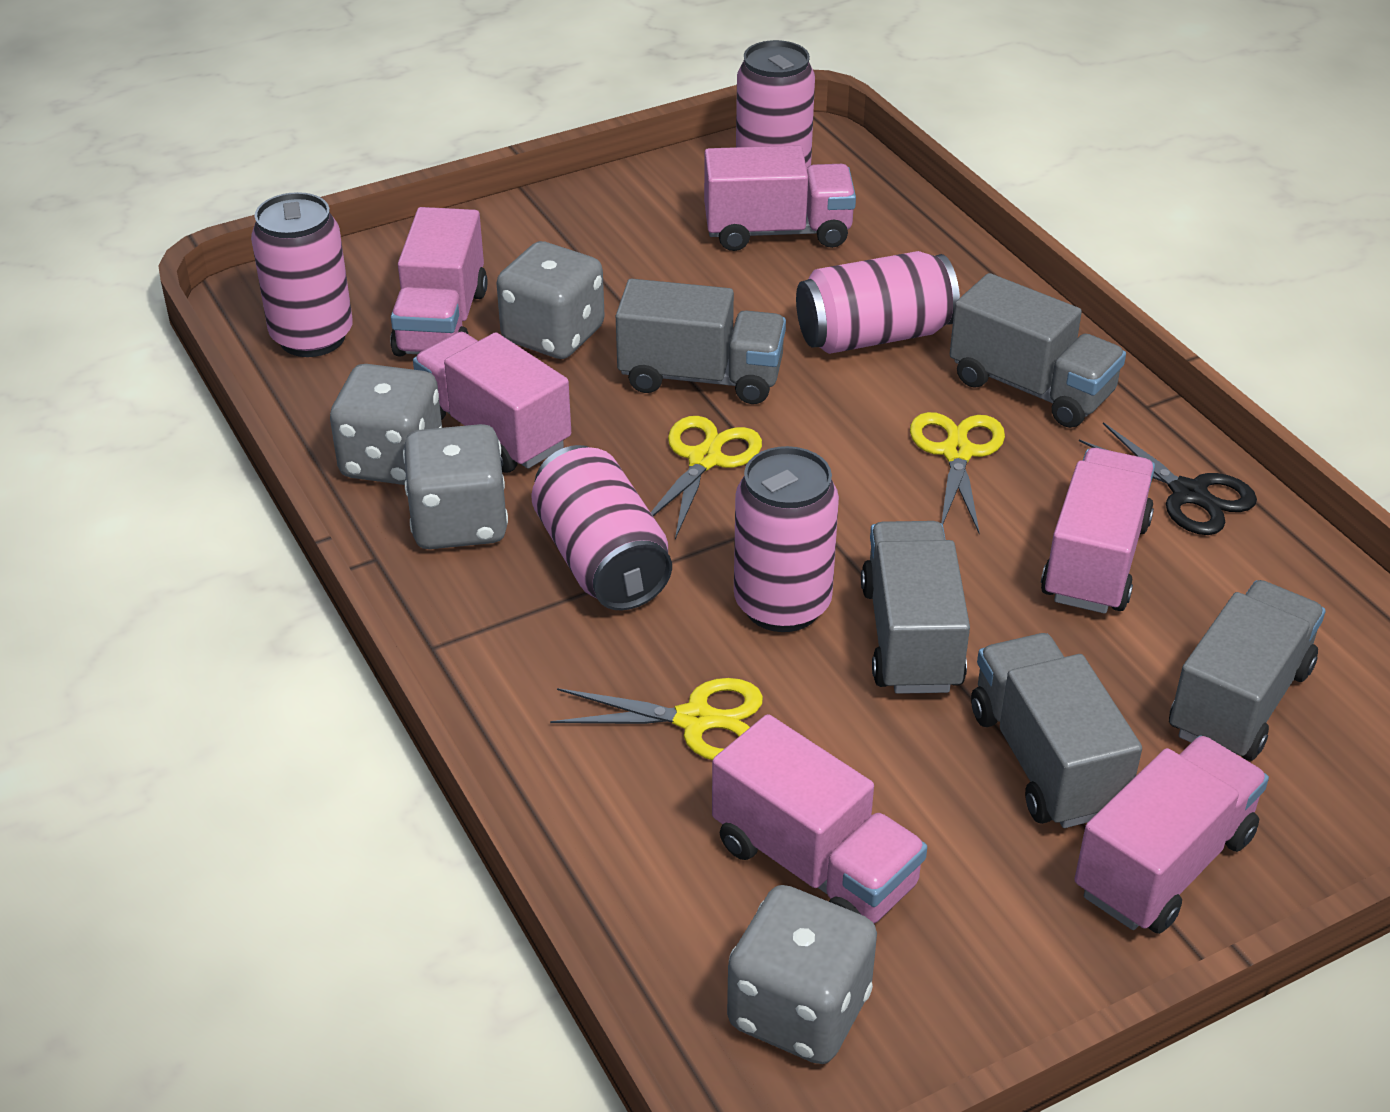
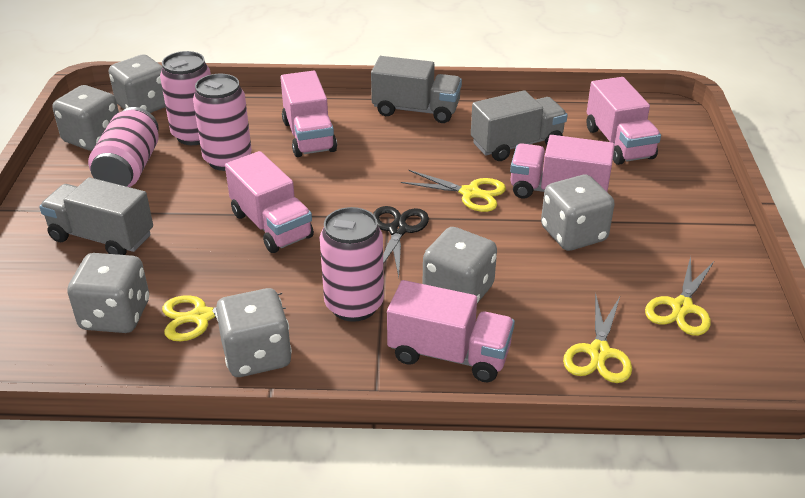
grey dice: [330,364,442,485] [403,424,508,549] [497,241,605,359] [727,885,877,1064] = 4 -> [52,85,119,151] [67,253,149,333] [109,55,166,113] [215,288,292,377] [422,227,497,303] [541,175,615,251] = 6
grey truck: [616,279,786,404] [861,521,970,694] [950,273,1126,428] [971,633,1142,828] [1169,580,1326,761] = 5 -> [39,177,153,255] [371,56,462,123] [471,90,568,161] = 3
pink can: [251,192,353,357] [531,445,672,611] [734,446,839,632] [736,40,815,168] [796,251,960,354] = 5 -> [88,107,159,187] [160,51,211,145] [193,74,252,171] [320,207,384,322] = 4
pink truck: [390,207,488,356] [413,332,571,473] [704,145,856,251] [712,714,927,924] [1041,448,1155,614] [1074,735,1269,934] = 6 -> [225,151,314,253] [280,71,337,157] [387,280,515,382] [510,135,615,199] [587,77,661,165] = 5
yellow scissors: [550,678,763,760] [651,416,762,539] [910,412,1005,534] = 3 -> [162,293,286,341] [401,170,506,212] [563,293,632,383] [645,256,714,336] = 4

